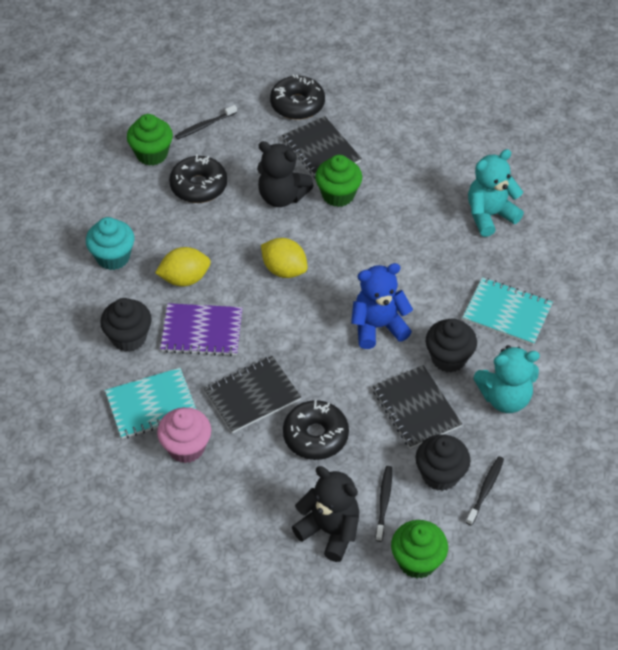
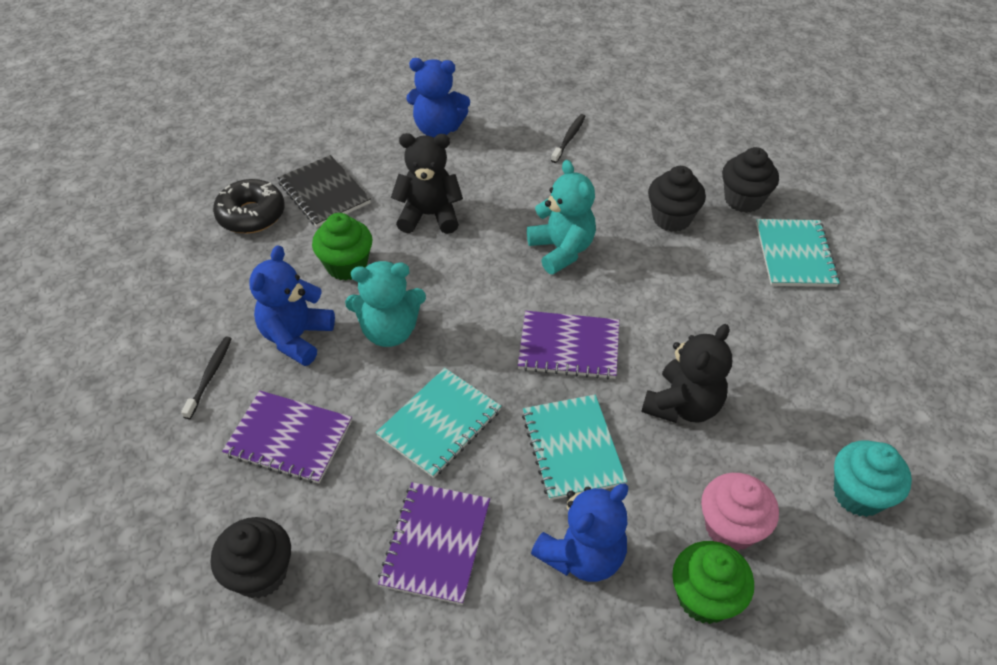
black donut: [169,154,227,203] [270,74,325,120] [283,400,349,460] = 3 -> [213,179,285,233] = 1
black notebook: [204,356,301,433] [282,116,362,178] [372,365,462,449] = 3 -> [277,155,371,227] = 1
black toothbrush: [175,105,237,139] [375,466,392,542] [466,456,504,526] = 3 -> [181,337,232,419] [551,114,586,163] = 2
blue teddy bear: [351,263,413,349] = 1 -> [249,245,335,366] [406,58,470,137] [531,484,628,582] = 3
green cupcake: [127,114,173,166] [315,155,362,207] [391,520,448,578] = 3 -> [312,213,372,281] [672,541,754,624] = 2
purple notebook: [160,303,243,356] = 1 -> [222,391,352,483] [378,482,490,605] [518,311,619,380] = 3
turquoise notebook: [105,368,197,439] [462,277,553,345] = 2 -> [376,368,501,478] [522,395,627,500] [756,219,840,287] = 3
yellow lemon: [155,247,211,286] [261,238,308,278] = 2 -> none = 0

